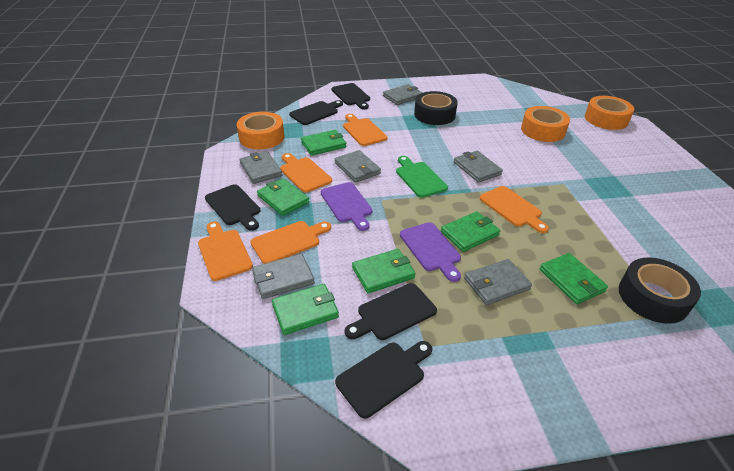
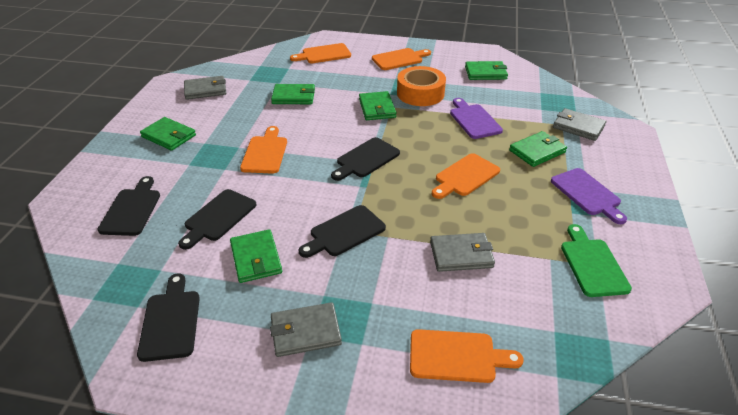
black tape: [414,91,458,125] [619,257,701,324] = 2 -> none = 0
grey wallet: [240,151,282,184] [252,254,315,299] [335,150,381,183] [383,84,423,105] [454,151,503,183] [464,259,532,305] = 6 -> [184,76,226,100] [270,302,342,357] [430,233,495,272] [553,108,606,141] = 4
orange tape: [237,112,284,149] [521,106,570,142] [585,96,634,130] = 3 -> [397,66,446,106] = 1

